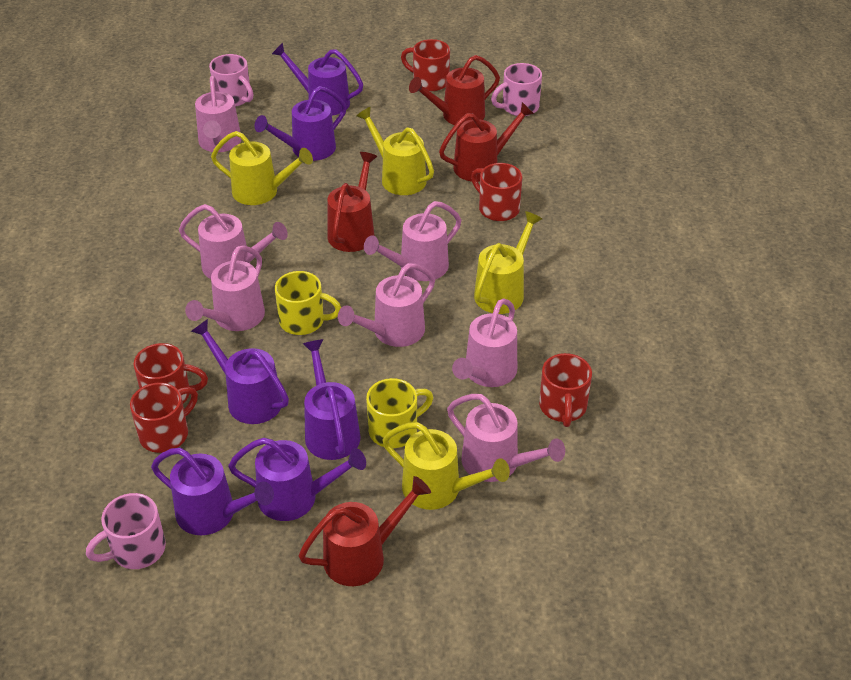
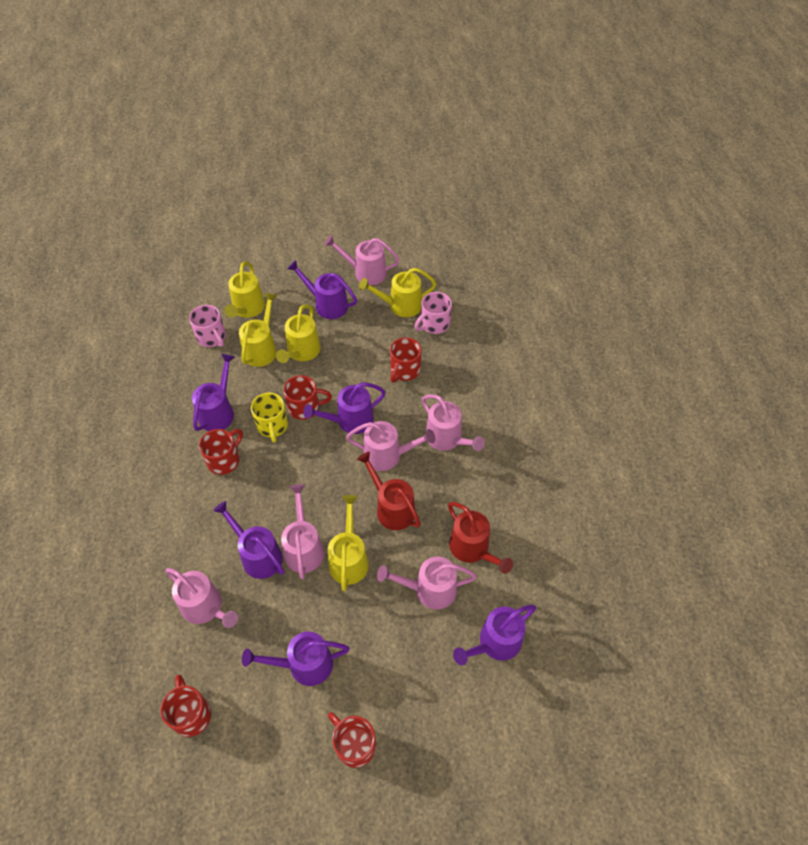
pink mug: [86,493,166,569] [209,54,253,107] [491,63,542,116] = 3 -> [189,305,226,347] [415,292,452,334] = 2
pink watering can: [179,204,288,279] [185,245,265,331] [195,76,241,152] [338,263,435,347] [364,201,461,281] [447,394,565,482] [452,298,517,387] = 7 -> [165,568,238,628] [281,484,324,579] [324,235,399,285] [346,421,435,471] [377,556,477,610] [422,394,485,451] = 6
red watering can: [299,476,431,586] [328,152,377,252] [409,55,500,125] [439,102,534,182] = 4 -> [357,452,421,530] [448,502,513,574] = 2
yellow mug: [275,271,341,335] [366,378,433,448] = 2 -> [251,393,288,443] = 1
yellow watering can: [211,131,313,205] [356,107,434,195] [382,422,510,510] [474,211,542,314] = 4 -> [224,262,265,318] [239,292,277,367] [276,304,321,363] [328,495,369,592] [359,268,436,317] = 5

